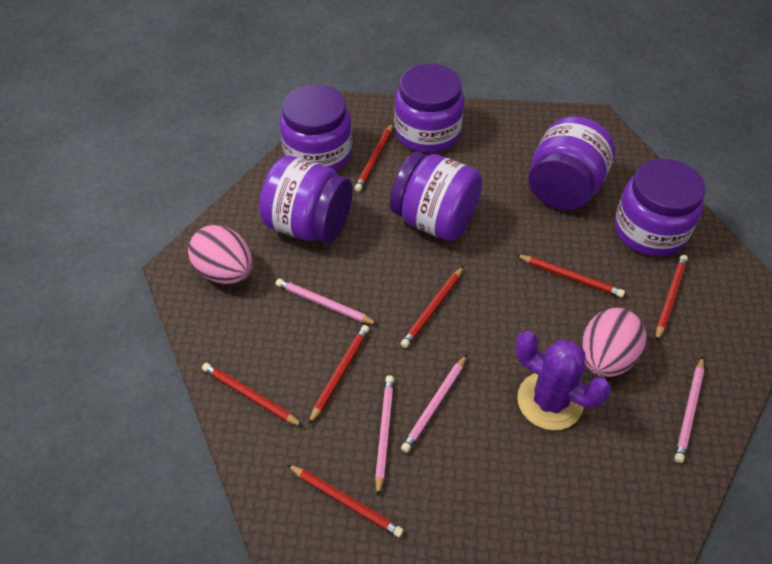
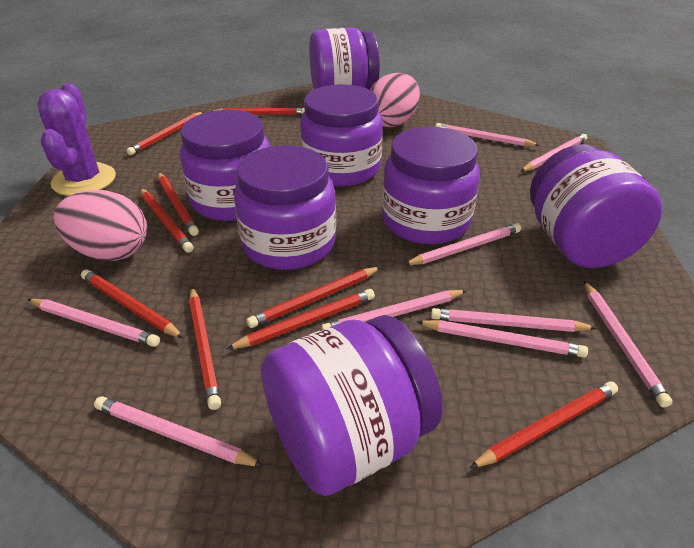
pink pencil: [276,279,378,325] [375,376,394,496] [401,354,467,453] [674,356,704,463] = 4 -> [28,299,160,347] [94,396,264,467] [321,290,467,329] [404,223,521,265] [416,320,588,358] [431,308,596,332] [435,123,540,146] [520,134,588,172] [584,281,673,408] = 9
purple jar: [259,156,353,243] [280,85,352,171] [390,152,482,241] [394,64,464,153] [528,116,615,210] [614,159,705,256] = 6 -> [180,110,271,221] [234,145,336,270] [261,315,443,496] [300,84,383,186] [309,28,380,90] [382,127,480,244] [530,144,663,268] = 7
red pencil: [202,363,303,426] [287,464,404,538] [308,325,369,425] [354,123,393,192] [400,266,464,348] [516,255,625,298] [656,255,688,342] = 7 -> [81,269,184,338] [126,112,204,155] [140,188,193,253] [158,172,199,236] [189,287,221,410] [210,108,305,115] [226,289,375,350] [247,267,381,328] [469,381,618,469] = 9

